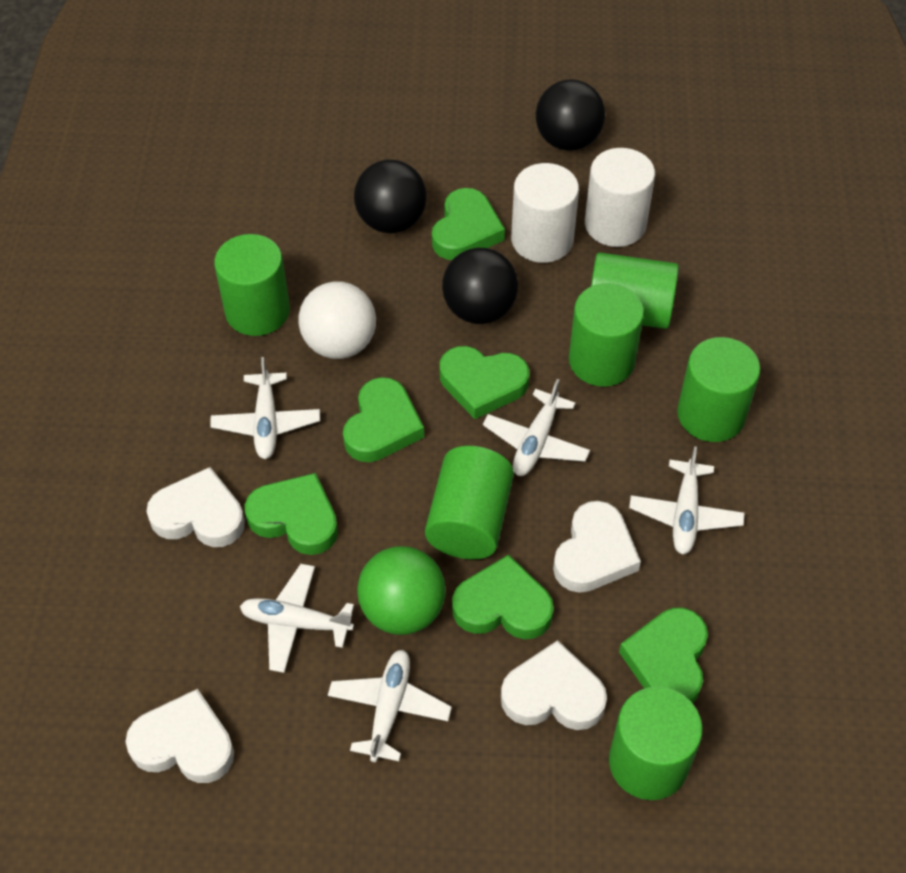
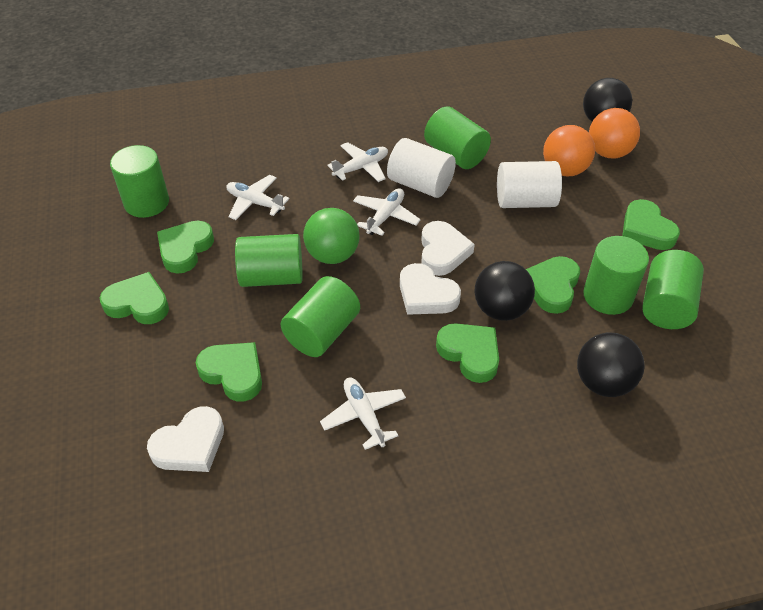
orange ball: none = 0 -> [543,125,595,176] [589,108,640,159] = 2
white ball: [299,281,376,359] = 1 -> none = 0
white heart: [126,689,234,783] [146,467,245,547] [501,640,607,730] [553,501,641,593] = 4 -> [147,406,224,472] [400,263,461,315] [421,221,475,276] = 3
white plane: [210,357,320,459] [240,564,354,673] [328,650,452,762] [483,379,590,476] [629,446,745,555] = 5 -> [226,175,290,220] [320,378,406,450] [327,142,388,182] [353,188,421,236] = 4

